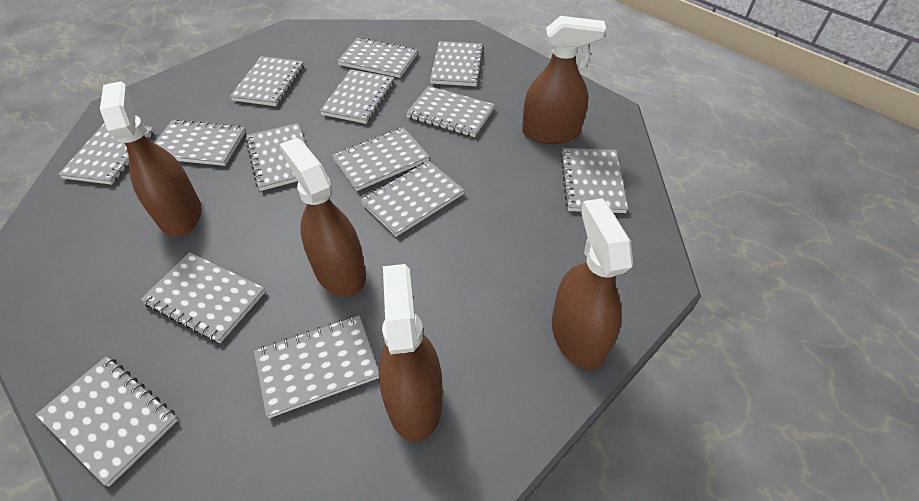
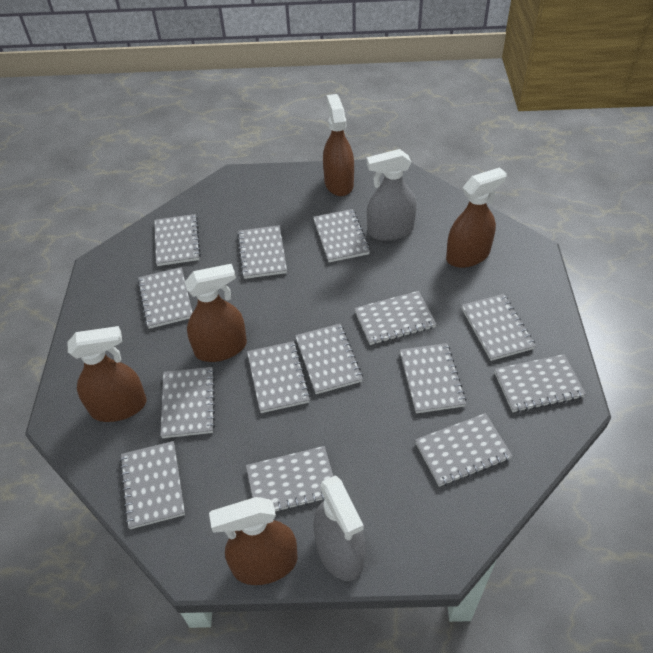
grey spray bottle: none = 0 -> [313,475,366,581] [367,149,417,241] = 2

